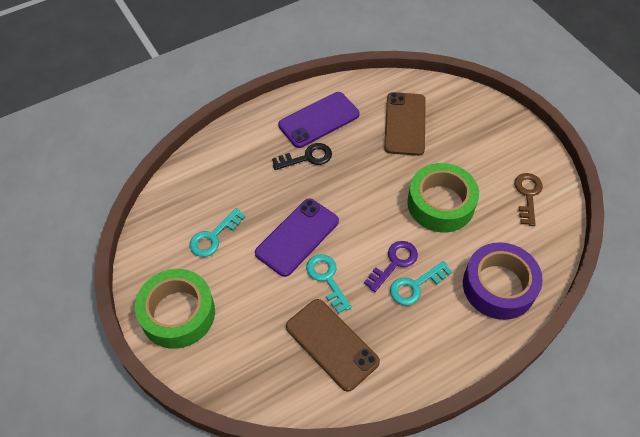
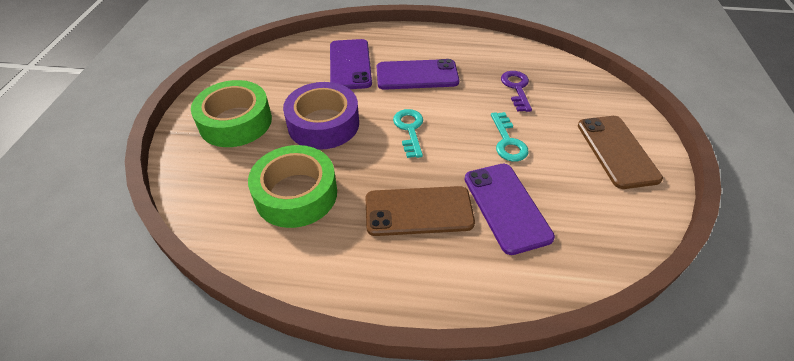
black key: [272,143,332,170] = 1 -> none = 0
brown key: [514,173,543,226] = 1 -> none = 0
purple phone: [255,199,339,277] [278,92,360,148] = 2 -> [330,39,372,89] [377,59,460,90] [465,164,555,255] = 3
turquoise key: [190,208,246,257] [306,254,352,313] [390,261,452,305] = 3 -> [393,109,423,158] [491,112,529,162] = 2

